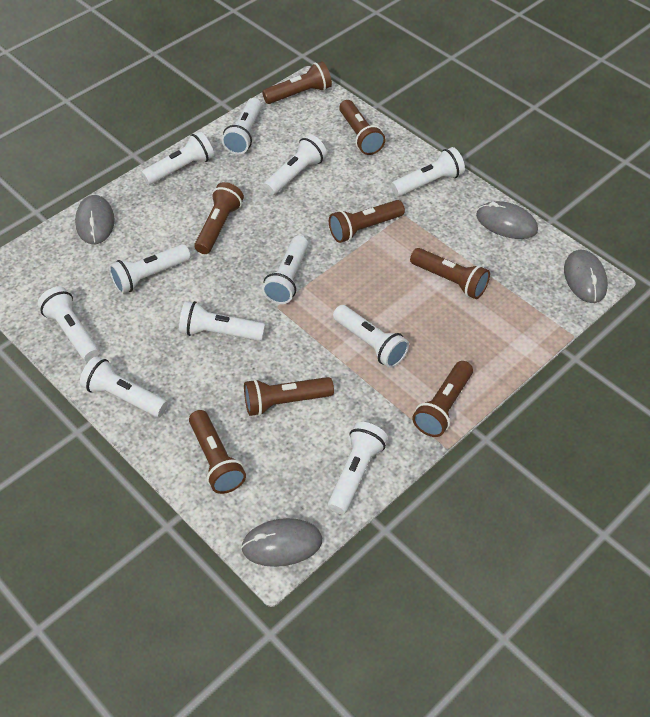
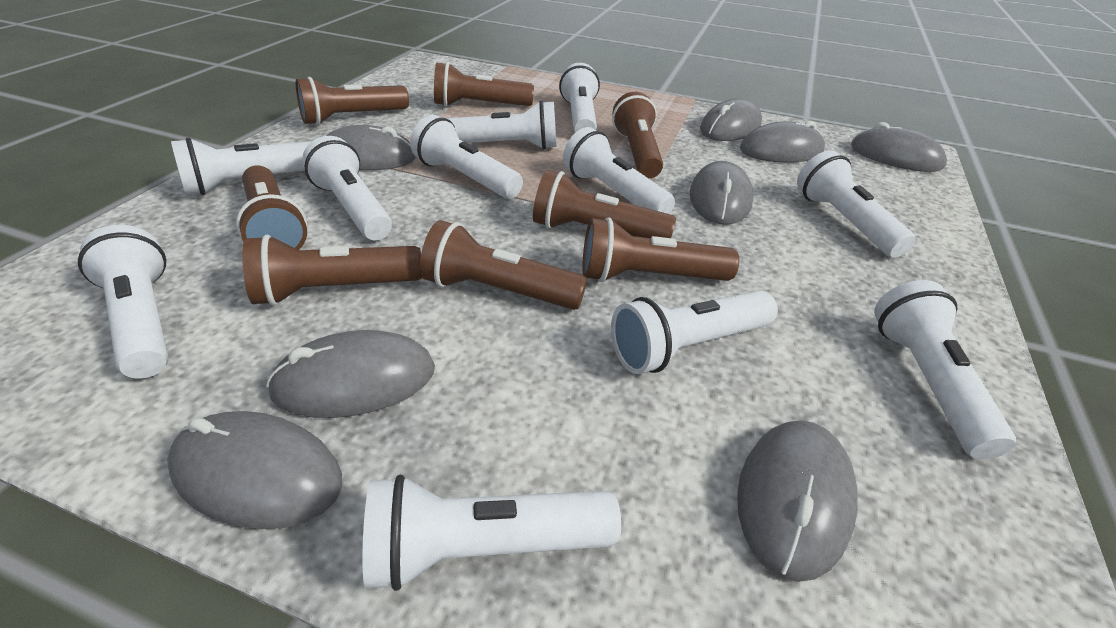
grey mouse: [75,195,115,244] [241,518,322,567] [476,201,538,239] [564,250,608,303] = 4 -> [167,411,342,529] [266,330,435,418] [326,125,416,170] [689,161,753,225] [700,98,762,141] [737,420,858,582] [740,121,825,163] [851,122,947,172] = 8

